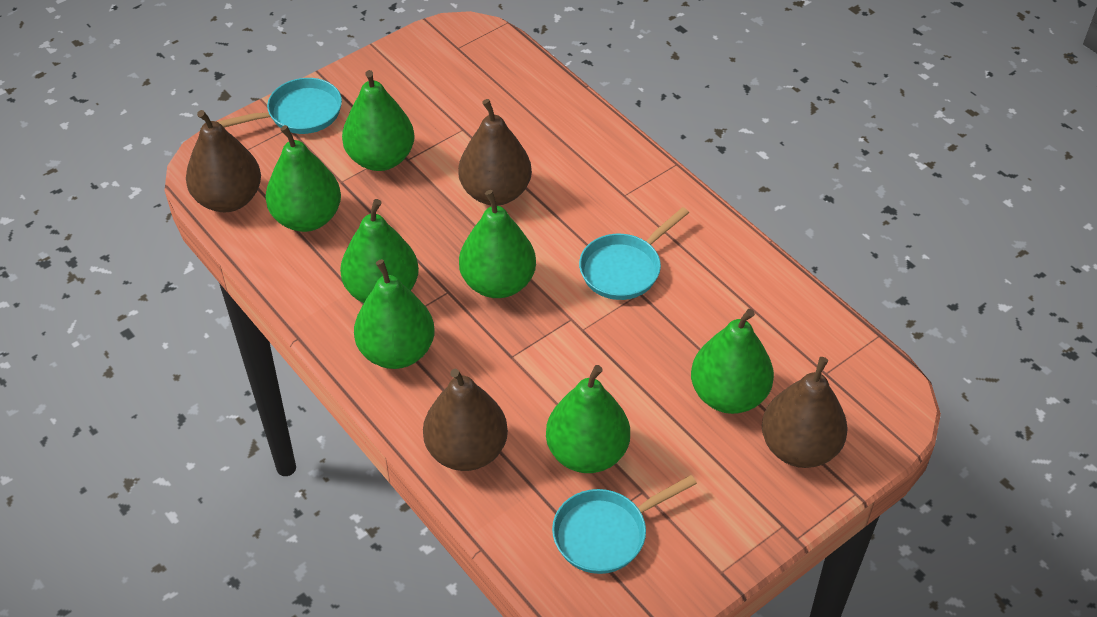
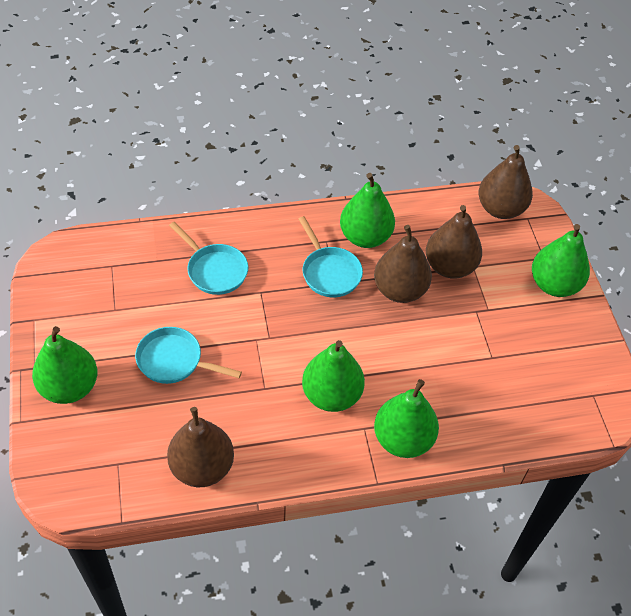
green pear: [266,125,341,232] [340,199,419,303] [342,70,415,171] [354,259,434,369] [459,190,536,298] [546,365,630,473] [691,309,774,414] = 7 -> [32,326,97,404] [302,340,365,412] [340,173,395,248] [374,379,439,458] [532,224,590,297] = 5

